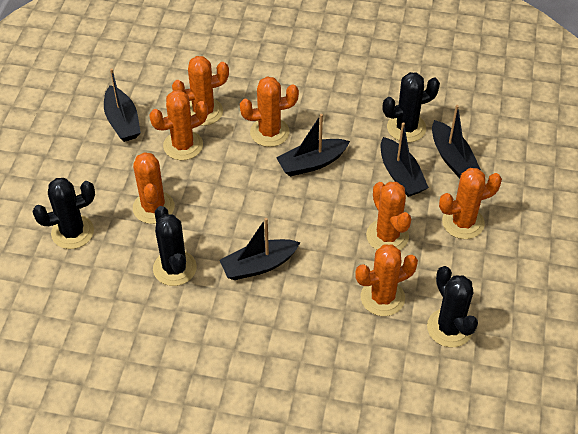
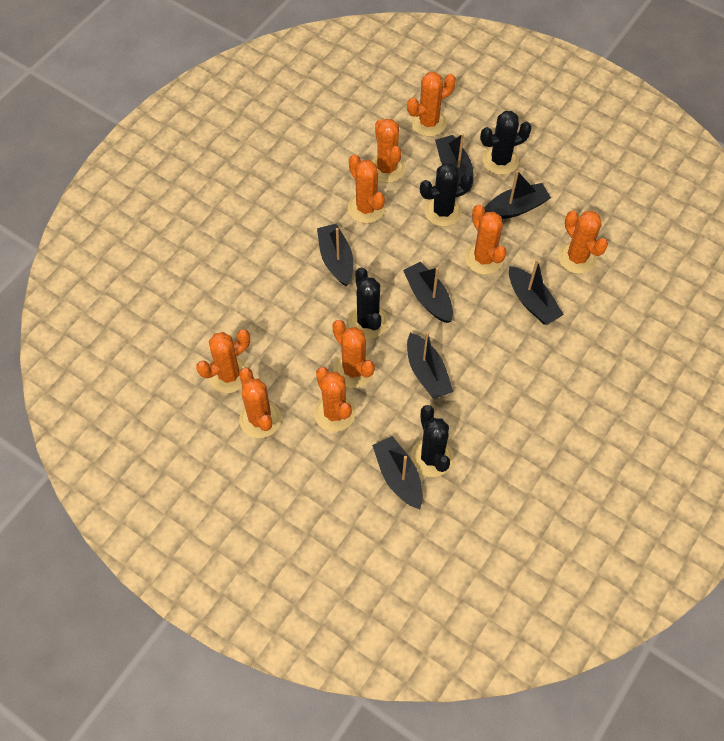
black boat: [104,68,141,142] [219,218,300,280] [276,114,350,176] [381,122,429,197] [432,105,481,179] = 5 -> [317,224,353,286] [372,436,423,509] [403,262,453,323] [407,332,453,400] [435,133,474,191] [485,170,551,219] [509,259,564,325] = 7
orange cactus: [133,152,174,224] [149,90,208,160] [172,56,229,126] [240,76,299,147] [355,244,418,316] [366,182,411,250] [439,168,502,239] = 7 -> [196,329,250,393] [239,367,281,438] [314,367,356,432] [332,320,375,388] [348,154,385,223] [371,119,405,183] [407,72,456,137] [465,204,507,275] [558,211,608,274] = 9

